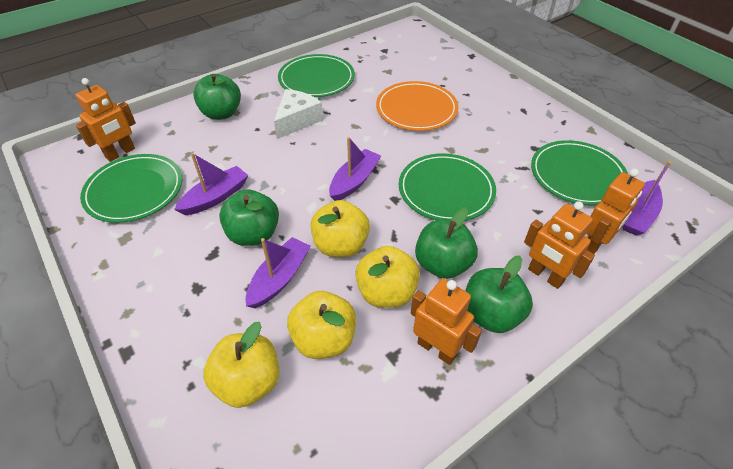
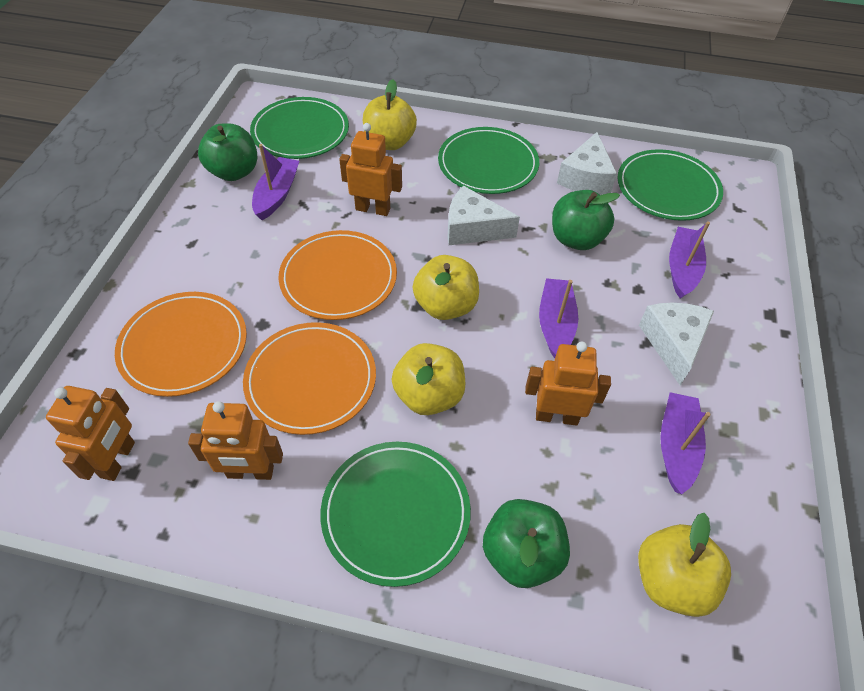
green apple: [193,74,241,120] [219,189,279,246] [415,207,478,279] [466,256,533,333] = 4 -> [198,123,257,181] [483,499,570,588] [552,190,620,250] = 3
orange plate: [376,81,459,131] = 1 -> [115,292,247,397] [243,322,376,435] [279,230,397,320] = 3
white cheese: [274,89,323,139] = 1 -> [448,186,520,245] [557,132,617,195] [639,302,714,386] = 3

